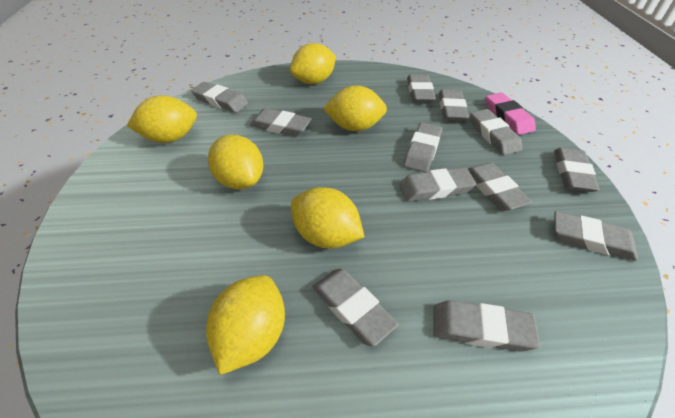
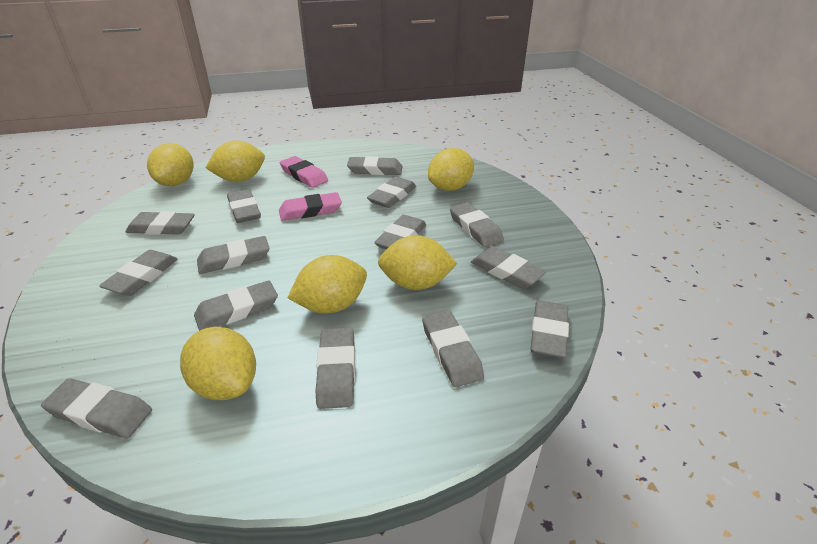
grey eraser: [191,82,248,113] [250,108,312,137] [312,269,399,347] [399,167,476,202] [404,122,442,172] [407,74,436,103] [433,300,540,352] [439,89,469,121] [468,162,532,211] [470,109,522,155] [554,148,599,192] [554,211,638,261] = 12 -> [41,378,152,438] [99,250,178,296] [125,211,195,235] [194,280,278,331] [197,236,270,274] [227,189,261,223] [316,328,355,409] [347,156,403,175] [367,177,416,208] [374,215,426,249] [422,310,484,387] [450,202,504,247] [471,246,546,289] [530,300,569,358] = 14
pink eraser: [486,93,536,135] = 1 -> [279,192,342,221] [280,156,328,188] = 2

